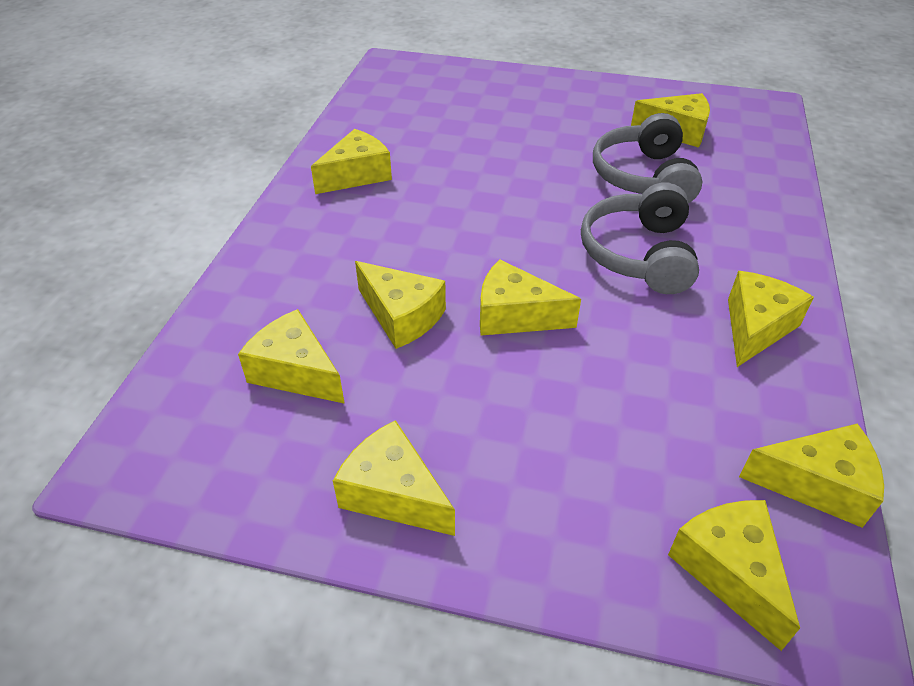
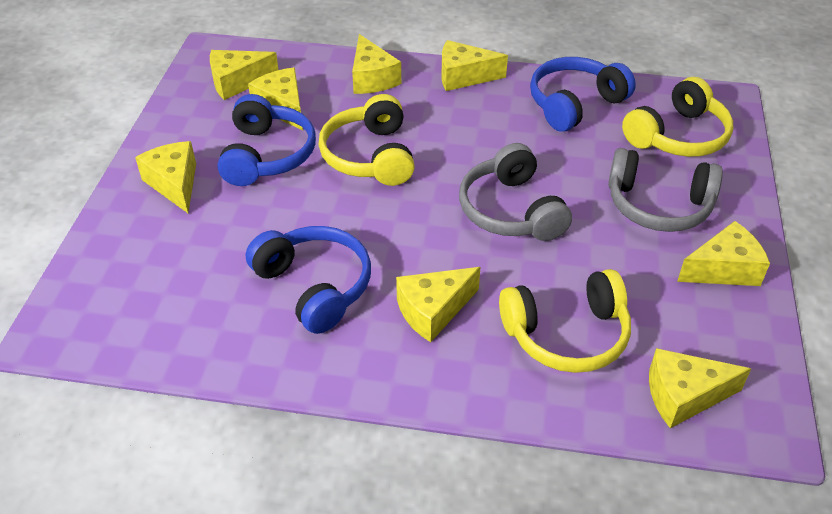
blue headphones: none = 0 -> [217,94,316,186] [246,226,371,334] [530,57,636,132] = 3
yellow cheese: [238,309,345,404] [311,129,392,194] [333,420,455,536] [355,261,446,349] [480,259,581,336] [631,93,710,148] [668,500,800,651] [728,271,814,367] [739,423,884,528] = 9 -> [135,141,196,213] [210,50,278,100] [248,68,303,130] [352,34,401,94] [396,267,480,342] [441,40,508,91] [649,348,751,428] [677,221,770,286] = 8
yellow headphones: none = 0 -> [319,94,415,186] [499,269,631,373] [622,77,733,157] = 3

